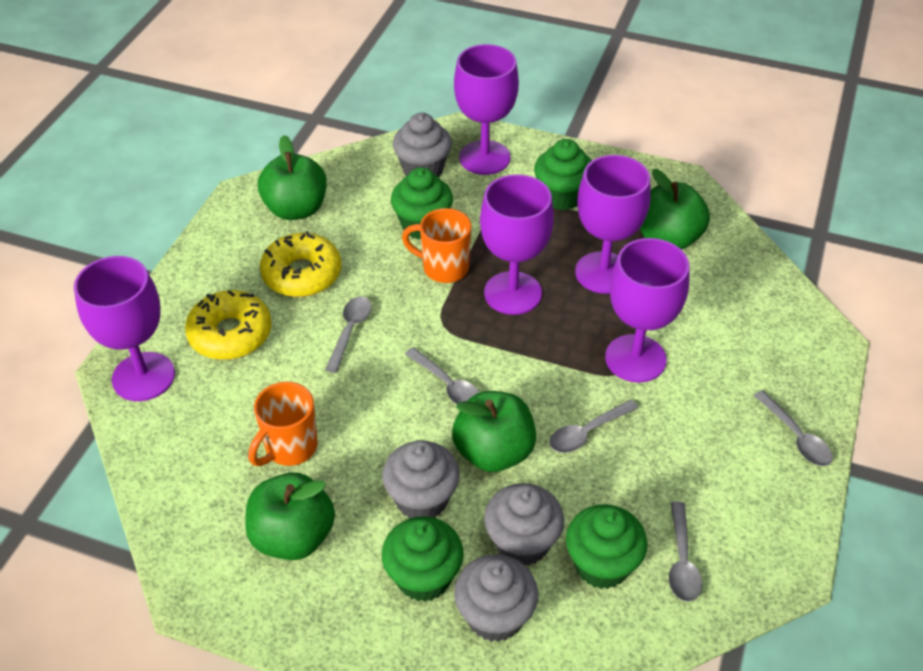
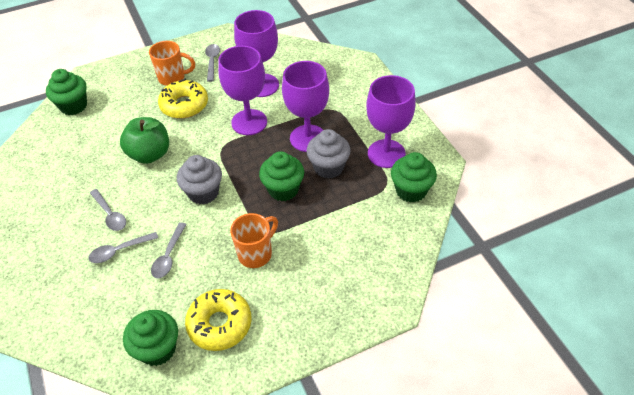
green apple: [245,472,335,560] [258,135,327,220] [452,391,536,472] [640,169,710,250] = 4 -> [120,117,169,164] = 1
grey cupcake: [382,440,460,519] [393,113,452,177] [454,554,538,642] [484,483,564,566] = 4 -> [177,155,222,205] [306,129,351,179] = 2
grey spoon: [325,296,372,373] [405,347,480,404] [550,400,638,453] [669,502,702,602] [754,390,833,466] = 5 -> [89,232,158,263] [90,189,126,231] [151,222,187,278] [205,44,220,82] = 4
purple goblet: [74,256,175,401] [454,44,519,175] [480,174,554,315] [575,155,651,294] [605,238,689,383] = 5 -> [218,46,267,135] [234,10,279,97] [282,61,329,152] [366,75,416,168] = 4

